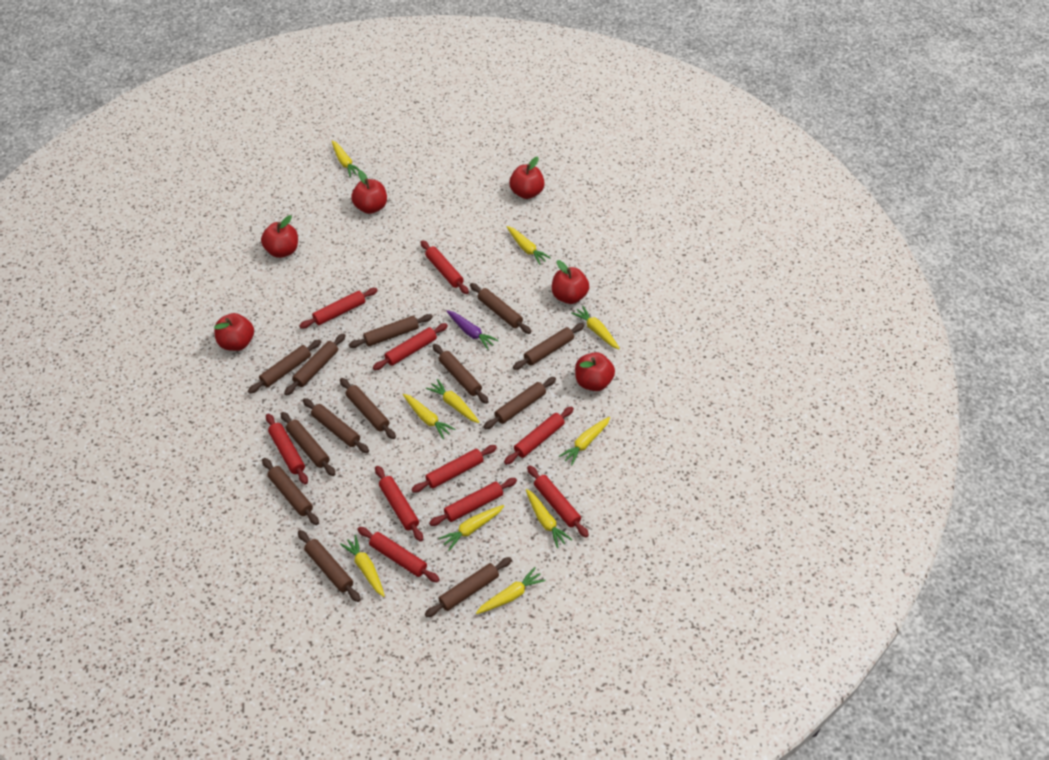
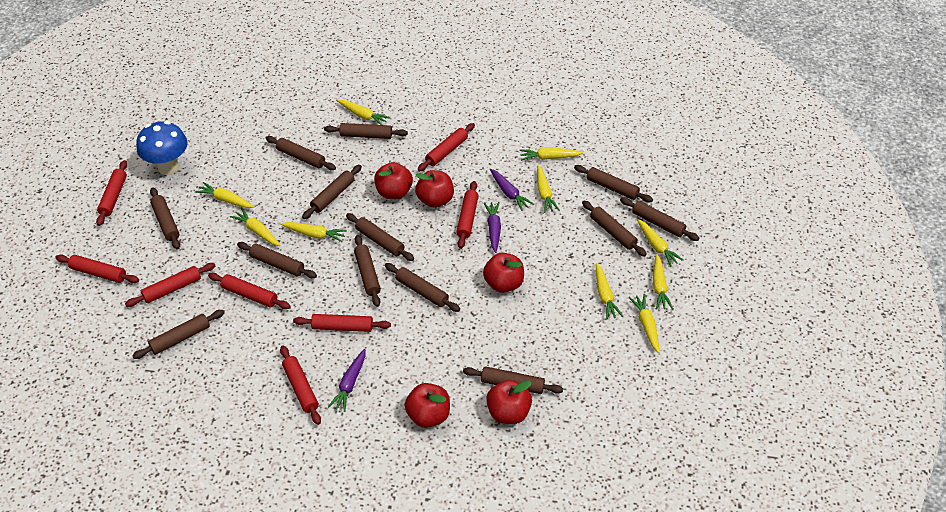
blue mushroom: none = 0 -> [136,121,187,175] = 1
purple carrot: [447,310,499,350] = 1 -> [328,349,365,412] [484,202,501,253] [490,169,534,211] = 3
red apple: [214,313,254,351] [261,215,298,258] [351,170,387,214] [509,156,545,199] [552,260,589,304] [575,352,615,391] = 6 -> [374,162,413,199] [405,383,450,428] [415,170,454,208] [483,253,524,293] [486,380,532,424] = 5
red rolling pin: [266,413,308,485] [299,288,378,329] [357,527,440,582] [373,323,448,370] [375,466,423,542] [411,445,497,493] [421,240,469,294] [429,478,517,526] [504,407,574,465] [527,465,589,538] = 10 -> [55,254,139,283] [96,160,127,226] [125,263,215,307] [208,273,291,309] [280,345,321,425] [293,314,391,332] [418,123,475,171] [456,181,479,249] = 8

